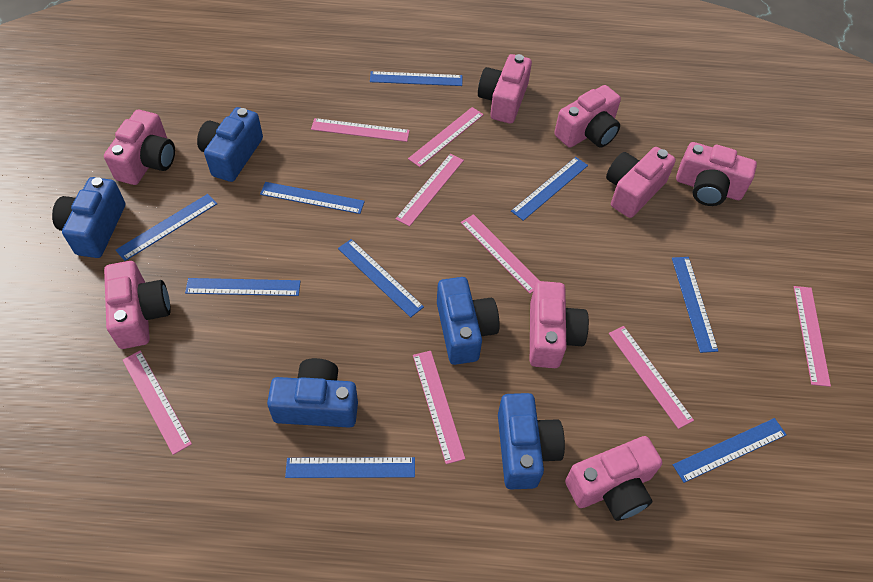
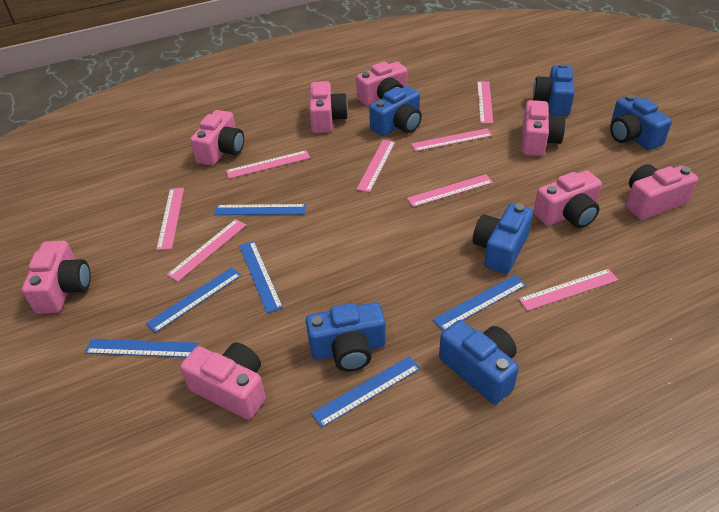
blue camera: [52,177,125,258] [197,107,263,182] [267,358,358,428] [437,277,500,365] [498,393,565,489] = 5 -> [306,302,386,372] [369,86,422,136] [439,320,519,404] [473,203,533,274] [533,63,575,116] [610,94,672,150] = 6
blue ruler: [116,194,217,261] [185,278,301,296] [260,182,365,214] [285,457,415,478] [338,239,424,318] [370,71,462,86] [511,157,588,221] [672,257,718,353] [673,418,787,483] = 9 -> [85,339,198,358] [146,267,241,333] [214,204,306,215] [239,241,283,313] [311,356,420,428] [432,275,526,331] = 6

